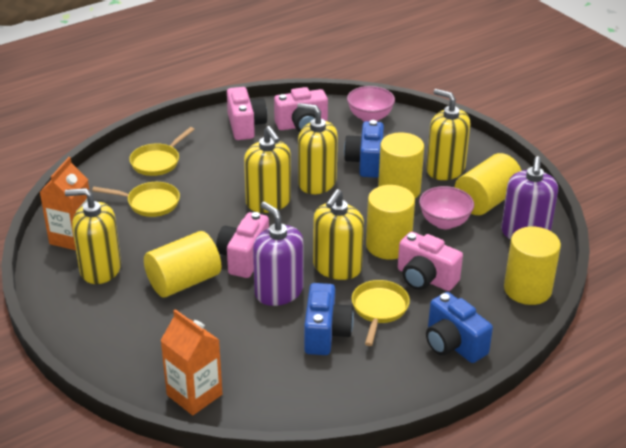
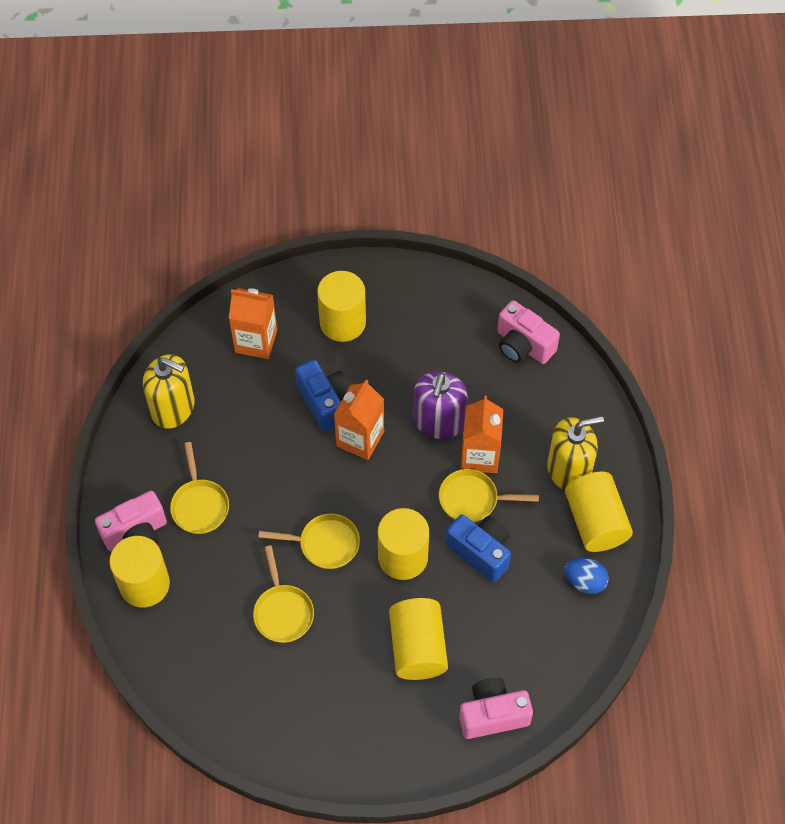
blue camera: [304,283,354,355] [344,120,384,178] [426,292,493,363] = 3 -> [295,360,350,432] [445,515,511,582] = 2
blue egg: none = 0 -> [564,558,609,594] = 1
orange carton: [40,157,89,250] [160,309,223,415] = 2 -> [229,288,277,359] [334,380,384,460] [461,396,503,473] = 3
pink bowl: [347,86,395,122] [419,186,474,229] = 2 -> none = 0
pink camera: [216,212,269,278] [227,87,267,140] [274,87,328,132] [398,232,463,291] = 4 -> [95,491,167,552] [459,678,533,739] [497,300,560,364] = 3
purple soap dispenser: [253,202,304,306] [501,156,558,240] = 2 -> [414,372,468,439] = 1
yellow pan: [92,182,180,217] [129,127,195,176] [352,280,410,346] = 3 -> [170,442,229,534] [253,545,314,643] [258,514,360,569] [439,469,539,522] = 4
yellow soap dispenser: [65,188,121,284] [244,126,291,213] [297,103,338,194] [313,189,364,280] [426,89,471,180] = 5 -> [143,355,195,429] [547,416,604,491] = 2

